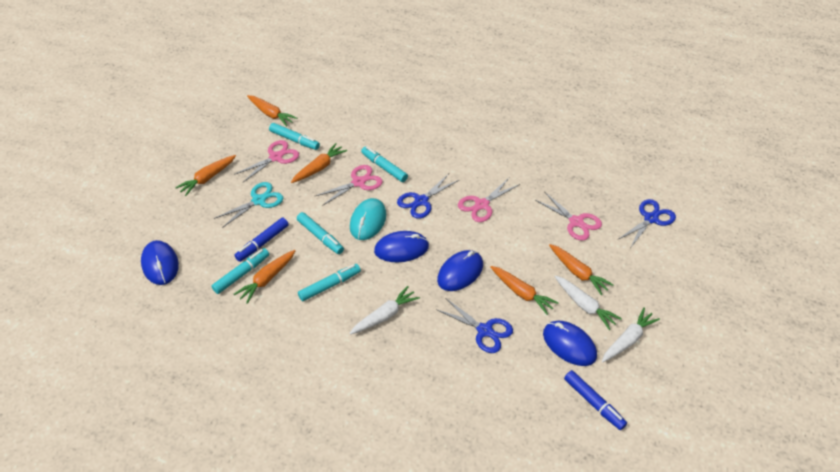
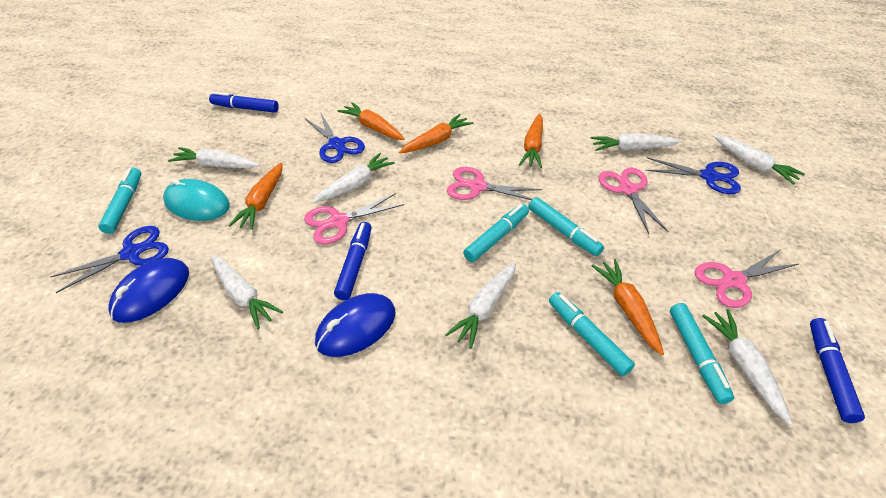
blue marker: [234,218,289,262] [564,370,627,430] = 2 -> [209,92,279,113] [334,222,372,300] [810,318,865,423] = 3
blue mouse: [141,240,179,285] [374,231,429,262] [437,250,483,291] [543,321,597,366] = 4 -> [108,258,189,323] [315,293,396,357] = 2
orange carrot: [175,155,236,196] [234,250,296,304] [247,95,297,127] [291,143,347,183] [490,266,559,315] [549,244,614,295] = 6 -> [229,162,283,230] [338,102,405,140] [399,114,474,153] [519,114,543,168] [592,259,664,355] = 5
turquoise scissors: [214,182,283,228] = 1 -> none = 0
white carrot: [349,286,420,335] [555,276,622,330] [602,308,660,362] = 3 -> [168,147,259,168] [210,255,283,329] [312,153,395,203] [445,262,516,349] [591,133,681,151] [702,309,792,425] [713,135,805,185] = 7

